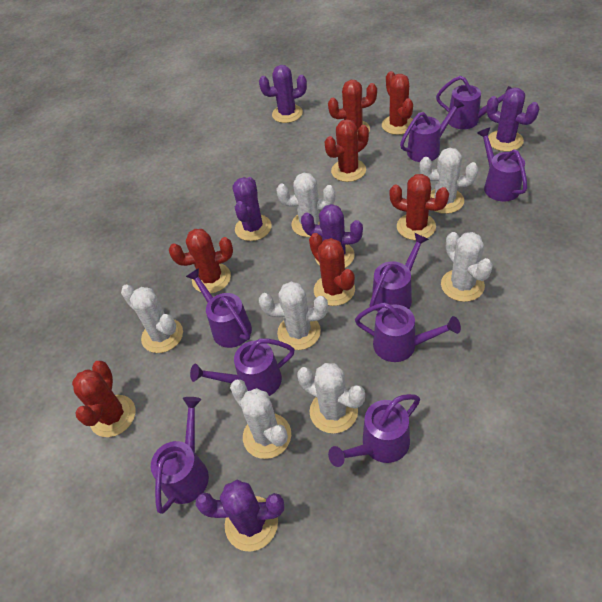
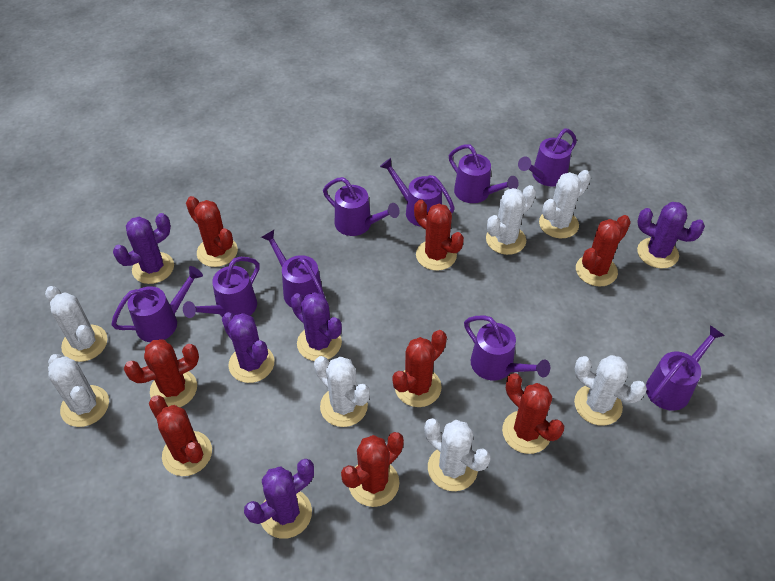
red cactus: [72,361,135,437] [169,229,233,294] [309,233,355,306] [325,119,369,182] [328,80,377,131] [382,71,413,135] [389,174,449,240] = 7 -> [124,339,199,407] [149,396,212,476] [186,196,238,267] [341,432,404,507] [392,330,447,407] [414,200,464,271] [502,373,564,454] [576,215,631,287] = 8

